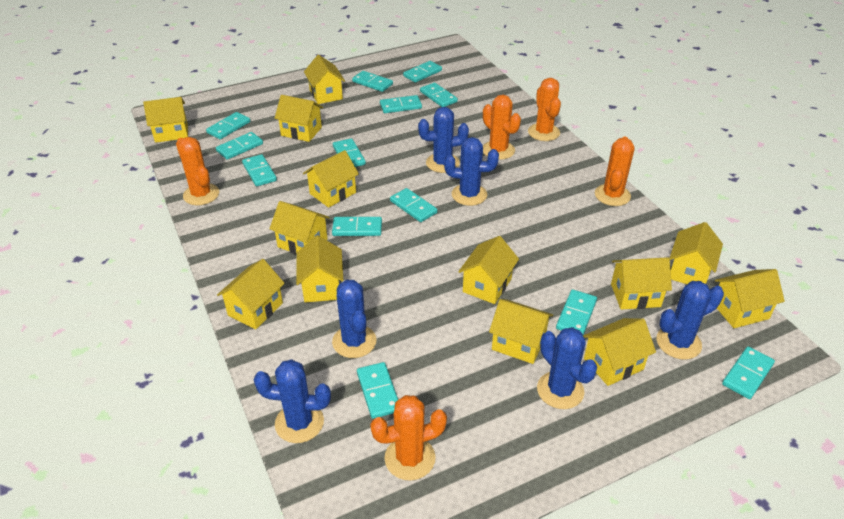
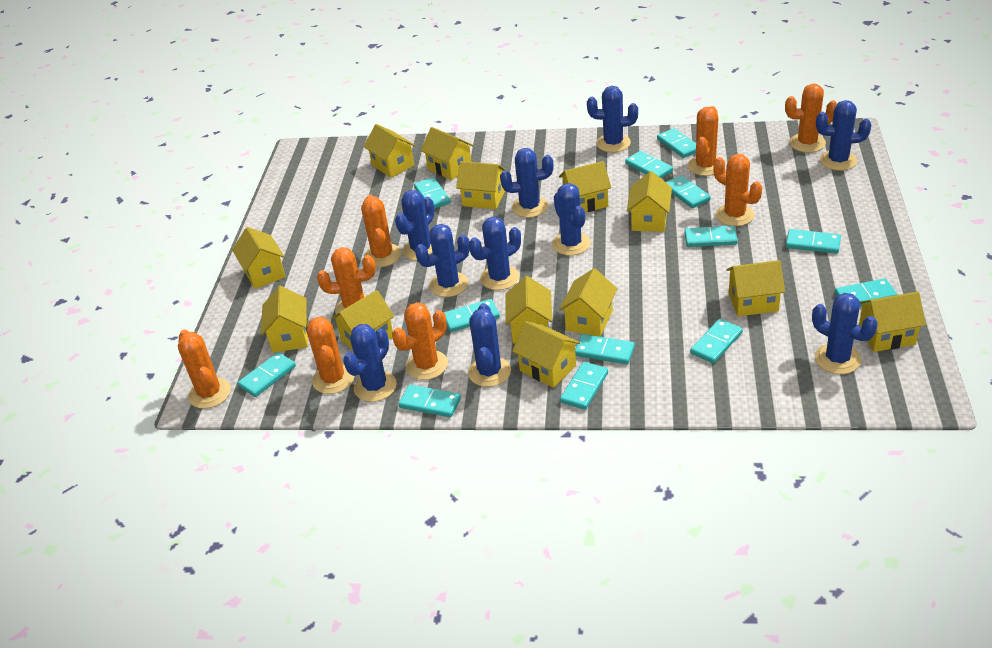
blue cactus: [254,359,331,443] [332,280,376,358] [418,107,469,173] [444,137,499,206] [537,327,597,409] [657,281,724,359] = 6 -> [343,324,397,402] [395,190,434,261] [415,224,470,297] [468,303,511,387] [469,217,521,290] [500,148,554,218] [552,183,591,256] [587,86,638,153] [812,293,878,374] [816,100,871,171] = 10
orange cactus: [176,137,219,205] [370,395,447,481] [483,95,521,160] [528,78,561,141] [595,136,634,206] = 5 -> [178,330,231,409] [307,317,354,394] [317,247,376,316] [361,195,401,267] [392,302,448,380] [687,106,718,176] [713,154,762,226] [785,84,837,153] = 8

